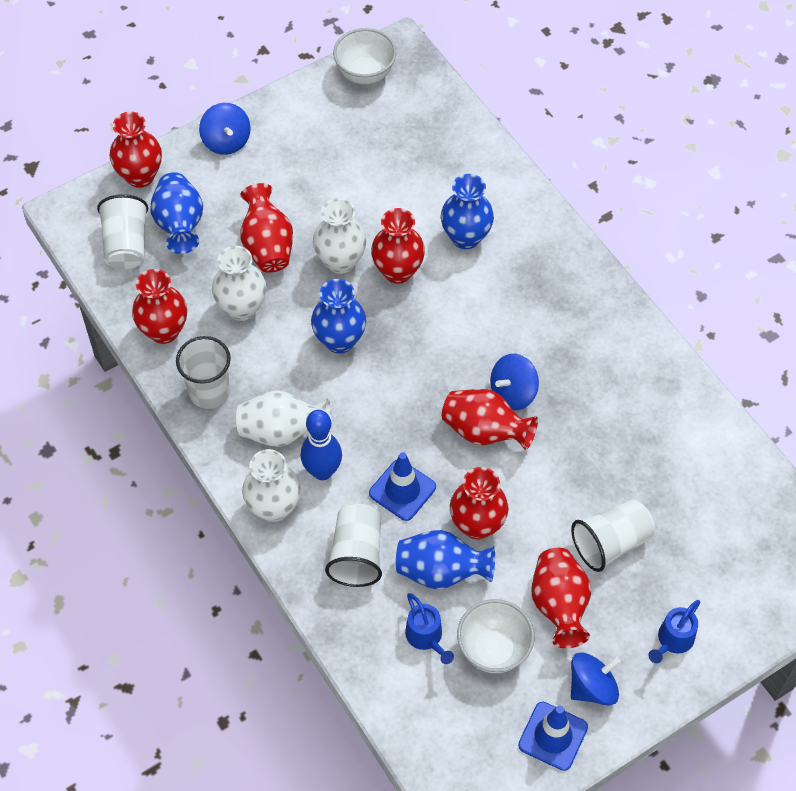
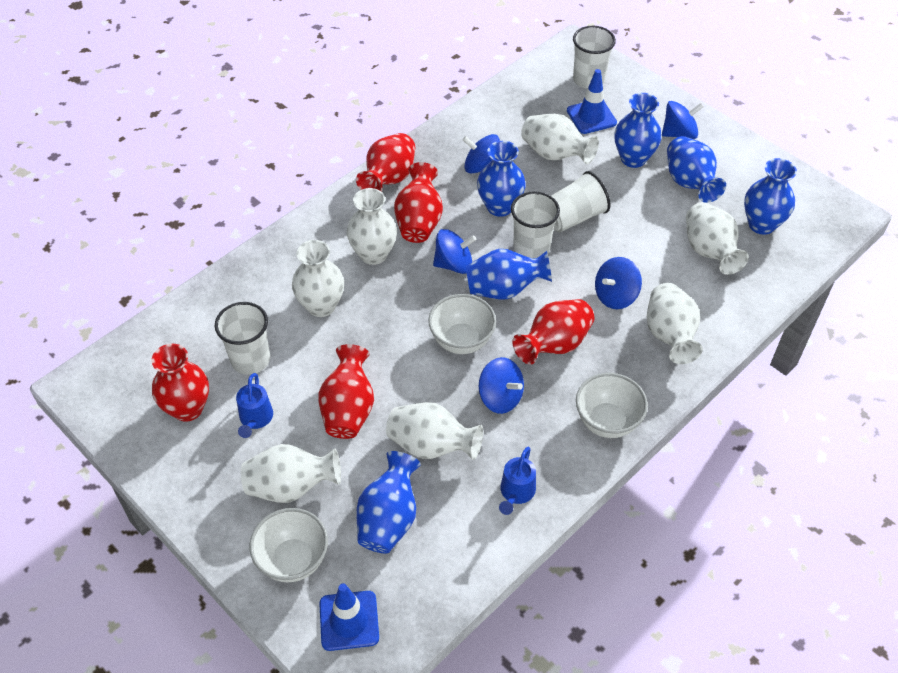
blue bowling pin: [301,410,342,480] = 1 -> none = 0
blue spinning top: [199,103,251,155] [490,354,539,410] [571,652,620,706] = 3 -> [433,229,476,274] [463,134,500,173] [479,357,524,414] [595,257,642,309] [662,101,704,139] = 5
blue vase: [150,172,203,254] [311,279,366,353] [396,530,495,589] [441,174,494,249] = 4 -> [357,451,421,554] [466,249,552,300] [477,141,526,217] [614,93,662,168] [667,136,726,203] [744,158,797,235] = 6
red vase: [110,111,162,188] [132,269,187,344] [240,183,293,273] [371,208,425,284] [442,389,538,450] [450,467,509,539] [532,548,591,648] = 7 -> [152,344,209,422] [318,344,374,439] [356,133,415,192] [394,162,443,243] [512,299,594,365] = 5
white bowl: [333,28,397,84] [457,599,535,673] = 2 -> [250,508,328,582] [428,294,496,354] [576,373,648,438] = 3
white vase: [212,246,267,321] [236,390,332,447] [242,449,301,522] [313,198,367,274] = 4 -> [241,444,341,503] [292,240,344,317] [347,188,397,265] [386,402,483,460] [521,114,599,164] [647,283,703,364] [686,202,749,275] = 7

